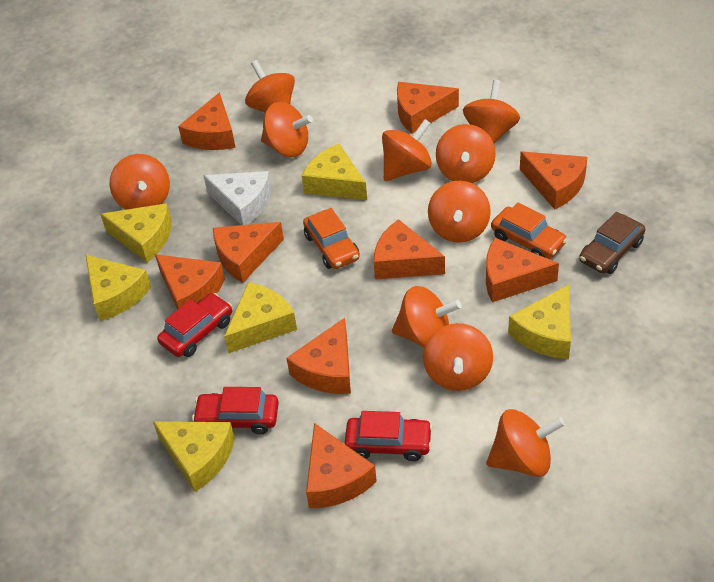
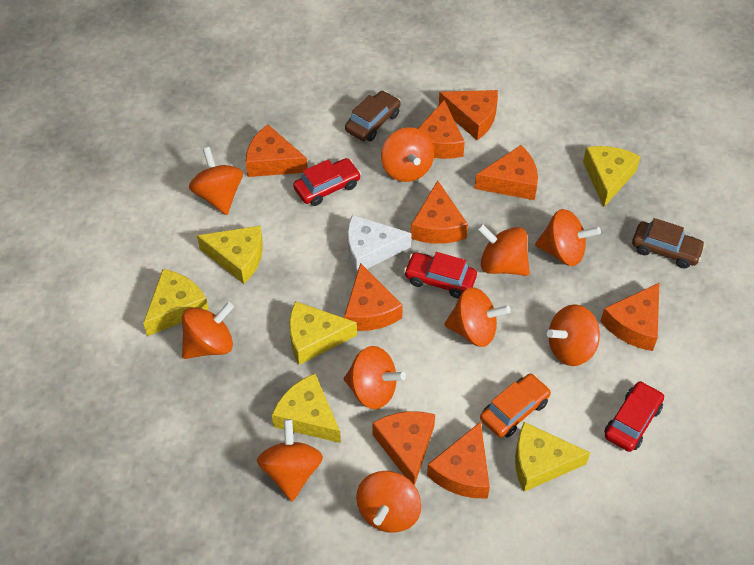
brown car: [579,212,645,274] = 1 -> [345,91,401,141] [632,218,705,268] = 2
orange car: [303,208,360,269] [491,202,567,259] = 2 -> [480,374,551,438] = 1

